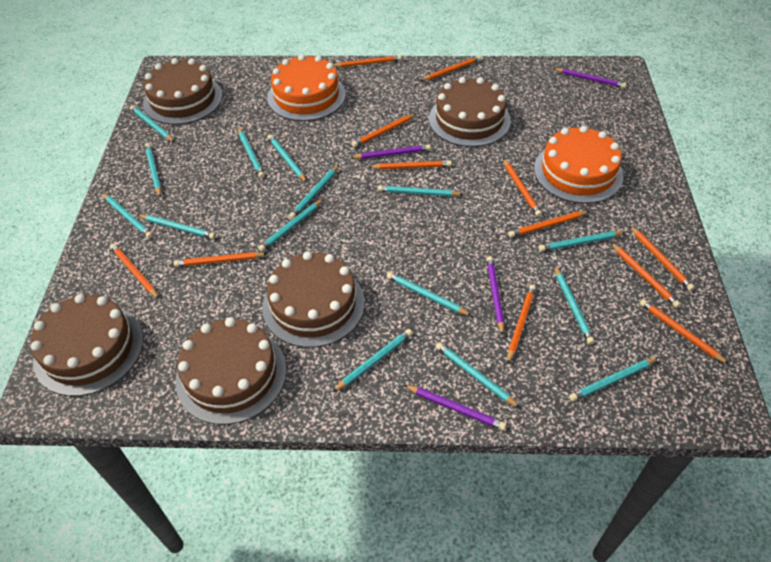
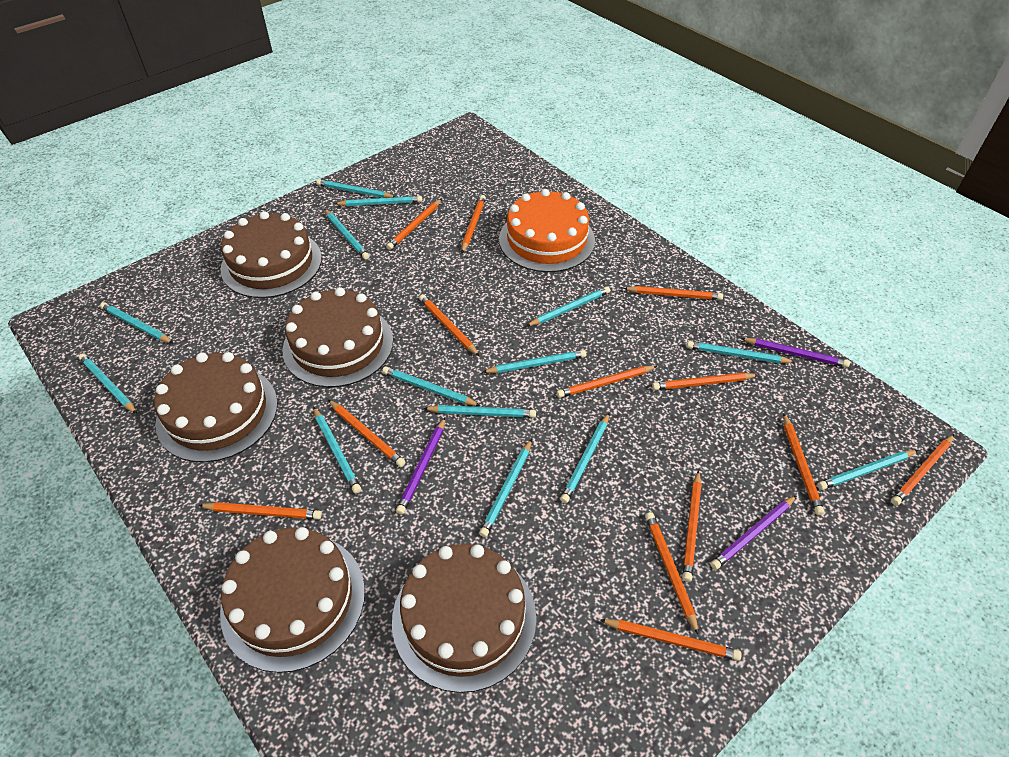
orange cake: [267,54,346,121] [534,126,624,204] = 2 -> [499,189,595,272] = 1
orange pencil: [110,243,159,299] [174,252,267,267] [334,55,402,67] [352,114,416,147] [369,161,451,170] [420,56,481,81] [503,159,542,217] [507,285,536,364] [508,211,590,237] [611,243,681,308] [630,226,695,291] [639,299,729,365] = 12 -> [198,502,322,520] [328,400,405,467] [386,199,442,250] [419,294,479,356] [462,195,486,253] [557,366,657,398] [600,619,742,661] [623,286,723,300] [645,512,699,635] [652,373,758,390] [682,470,701,582] [783,413,824,515] [891,434,954,506] = 13
purple pencil: [350,145,431,159] [404,385,506,430] [486,256,504,335] [553,68,626,88] = 4 -> [396,418,445,515] [710,495,797,570] [740,338,850,368] = 3
turquoise pencil: [102,193,153,239] [130,105,174,142] [138,215,216,239] [145,143,161,197] [238,128,264,178] [258,199,323,252] [268,134,307,183] [289,165,339,219] [333,329,412,392] [378,185,463,197] [387,272,472,316] [436,342,520,408] [539,231,625,252] [554,265,595,344] [569,357,659,401] = 15 -> [79,353,137,414] [100,302,173,343] [314,407,361,493] [316,179,396,198] [324,209,369,259] [335,196,422,206] [382,367,481,406] [423,405,536,418] [479,439,532,537] [483,350,586,373] [526,286,610,326] [560,413,609,503] [687,341,795,364] [817,450,918,490] = 14

